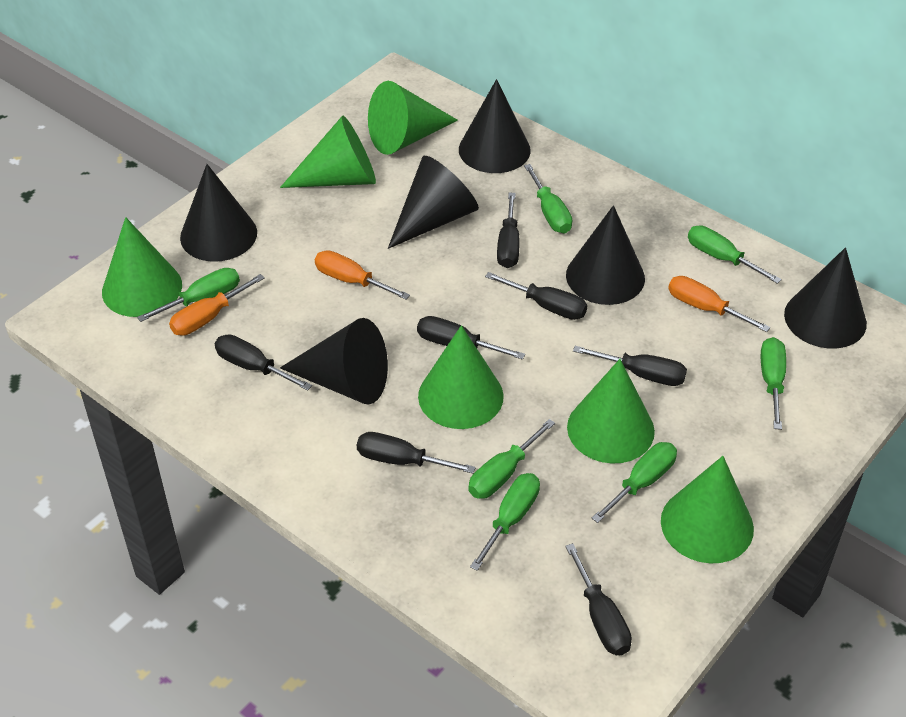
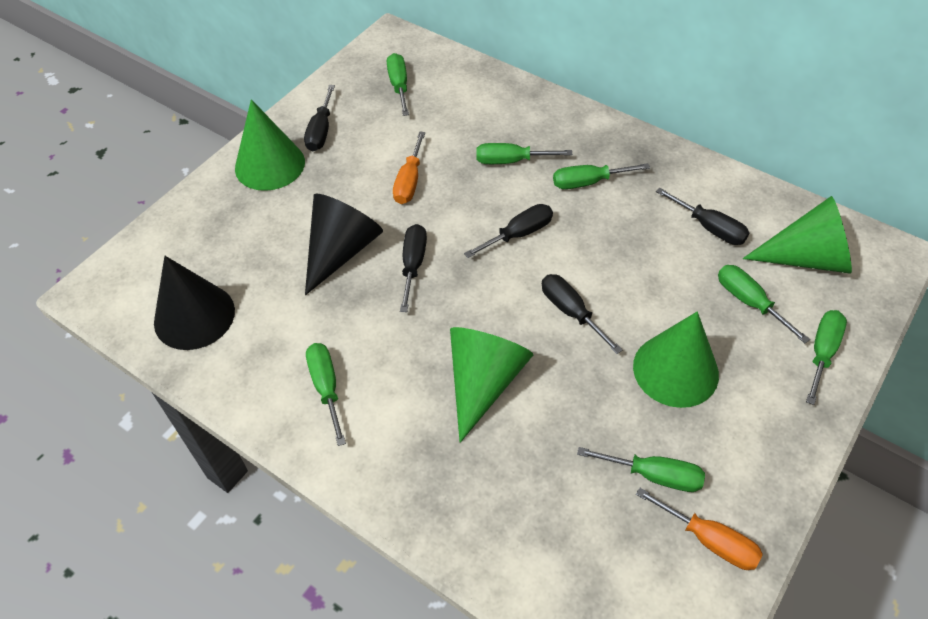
black cone: [180,164,257,262] [280,318,388,404] [388,156,479,249] [459,79,531,173] [566,205,645,305] [784,248,867,348] = 6 -> [154,256,235,350] [305,194,383,296] = 2
black screwdriver: [215,334,312,391] [357,432,476,474] [417,316,525,360] [485,272,587,320] [497,193,519,268] [565,543,632,655] [573,346,687,386] = 7 -> [304,85,335,151] [400,224,427,312] [464,204,553,258] [542,274,622,354] [656,188,749,245] = 5
green cone: [102,217,182,317] [280,116,376,188] [368,81,458,155] [418,325,504,429] [567,359,655,464] [661,456,754,563] = 6 -> [235,99,305,191] [450,327,533,443] [633,312,719,408] [743,196,852,274] = 4
orange screwdriver: [169,274,265,336] [315,250,410,300] [668,276,770,332] = 3 -> [393,131,425,204] [636,488,763,570] = 2

